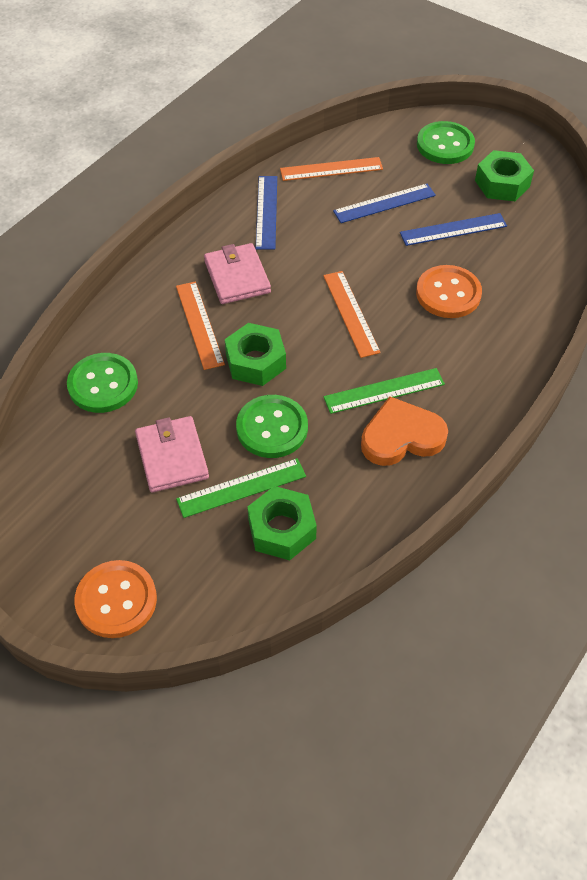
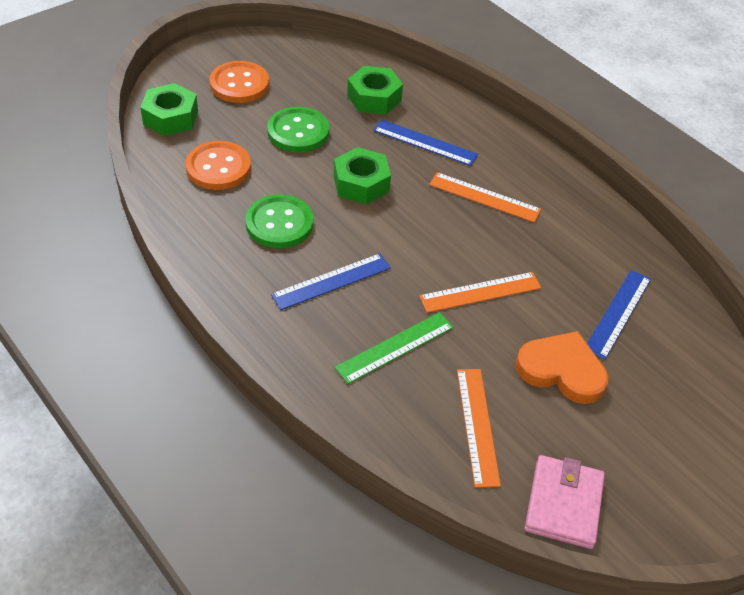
green button: [67,353,138,413] [236,395,308,458] [417,121,475,164] = 3 -> [245,194,314,248] [267,107,329,153] = 2
green ruler: [176,458,306,518] [323,368,445,414] = 2 -> [335,312,454,384] = 1
pink wallet: [135,416,209,492] [204,243,271,304] = 2 -> [525,455,605,549] = 1

